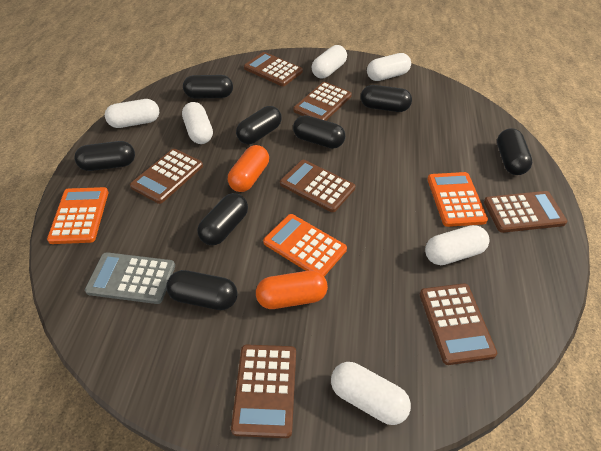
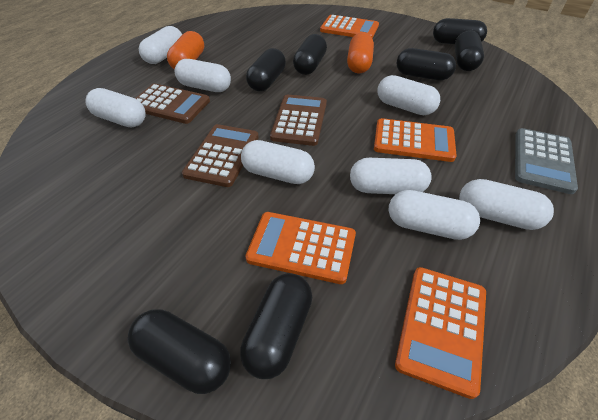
black capsule: [74,141,135,171] [166,270,238,310] [183,75,233,98] [197,193,248,245] [236,106,282,144] [293,115,345,149] [361,85,412,112] [497,128,532,175] = 8 -> [128,309,231,394] [240,273,312,379] [246,48,286,91] [293,34,327,75] [397,48,456,80] [433,18,487,44] [455,30,484,71] = 7
brown calculator: [130,149,203,204] [231,345,296,438] [244,52,303,86] [280,160,355,212] [293,82,352,121] [420,283,497,365] [484,191,567,233] = 7 -> [135,83,210,124] [182,124,259,187] [270,95,327,146] = 3
orange calculator: [47,187,108,244] [263,214,347,276] [427,172,488,227] = 3 -> [245,212,356,284] [320,15,379,39] [374,118,457,162] [395,267,486,399] = 4
white capsule: [105,99,159,128] [182,102,213,144] [312,45,347,78] [331,362,411,425] [367,53,411,81] [425,225,490,265] = 6 -> [85,88,146,128] [139,26,182,64] [175,59,231,92] [241,140,315,184] [350,158,432,194] [378,75,440,115] [388,190,480,240] [459,179,554,230] = 8

